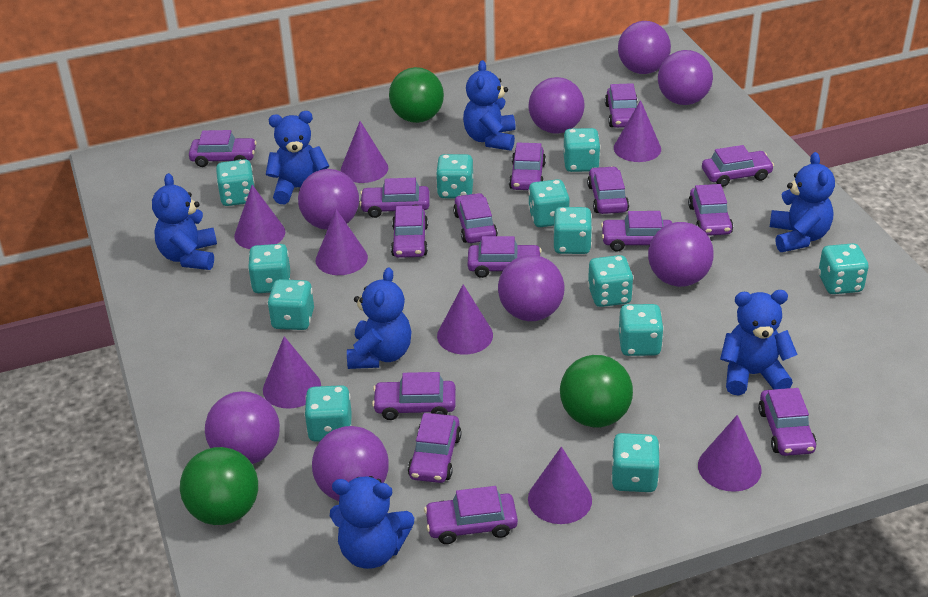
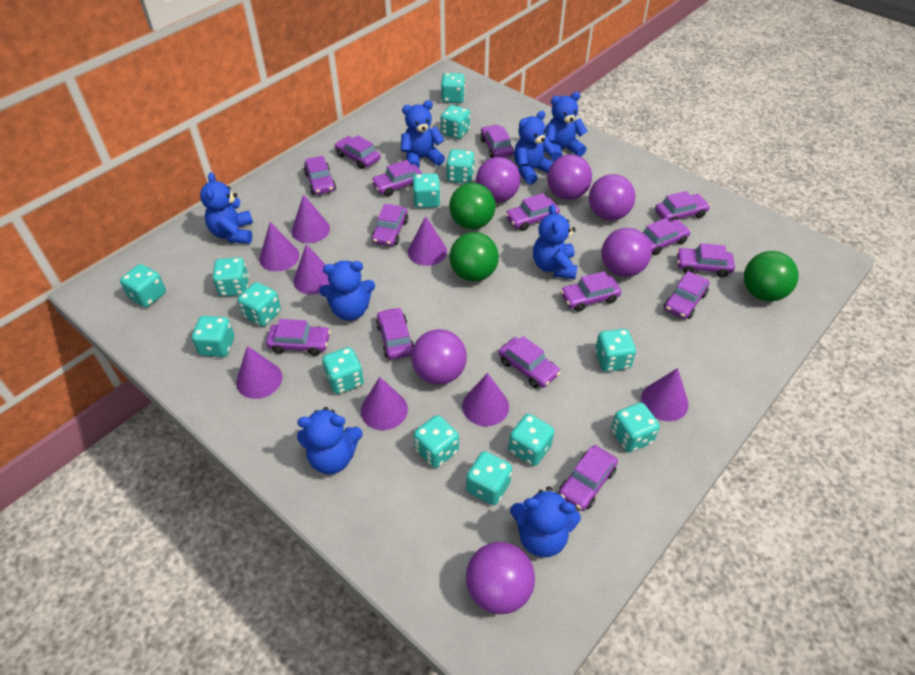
blue teddy bear: [152,173,217,270] [266,111,329,204] [330,476,414,569] [347,267,411,369] [463,60,516,151] [720,290,798,396] [770,152,835,252] = 7 -> [200,172,253,244] [297,407,363,474] [319,261,375,321] [401,100,445,168] [510,486,581,557] [514,111,556,185] [533,204,578,279] [546,92,588,161] = 8
purple ball: [205,391,280,464] [298,169,359,230] [312,426,389,501] [498,255,565,321] [529,77,585,134] [618,21,671,74] [648,222,714,287] [658,50,713,105] = 8 -> [411,329,467,385] [466,542,535,614] [476,157,521,202] [547,155,592,200] [589,174,635,221] [601,228,652,277] = 6
turquoise dice: [216,159,255,206] [248,244,290,293] [267,279,314,330] [304,385,352,442] [436,154,473,198] [528,179,569,227] [553,207,592,254] [564,128,601,172] [588,255,634,307] [611,433,660,492] [619,304,664,356] [818,243,869,294] = 12 -> [120,264,166,307] [192,316,234,357] [212,257,249,296] [238,282,281,326] [322,347,364,394] [413,173,441,208] [414,415,459,468] [441,73,465,103] [441,105,470,139] [446,149,475,184] [466,451,512,505] [508,414,554,466] [595,329,636,372] [611,402,660,453] = 14

